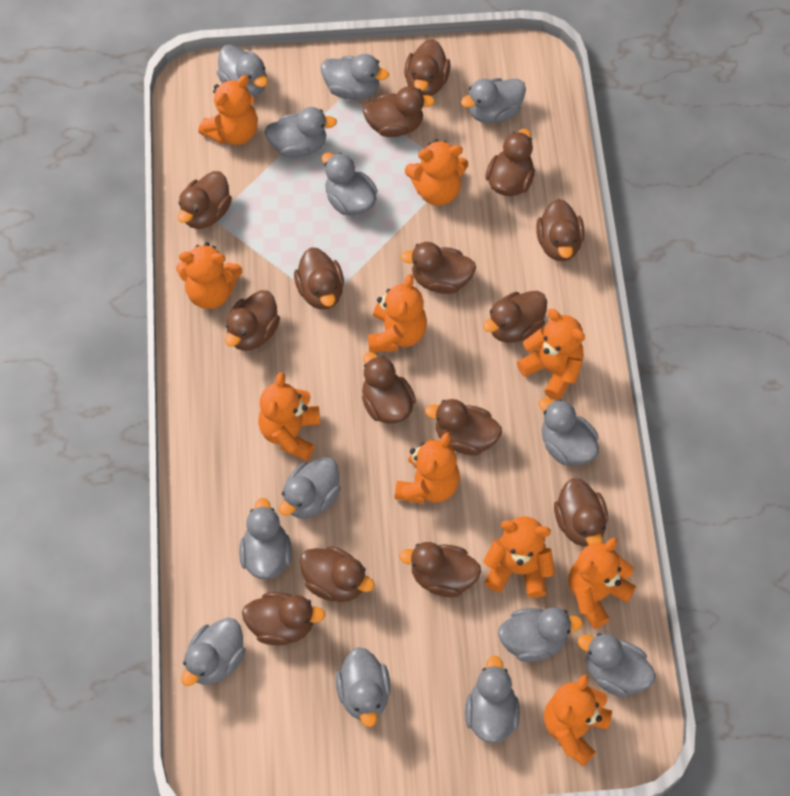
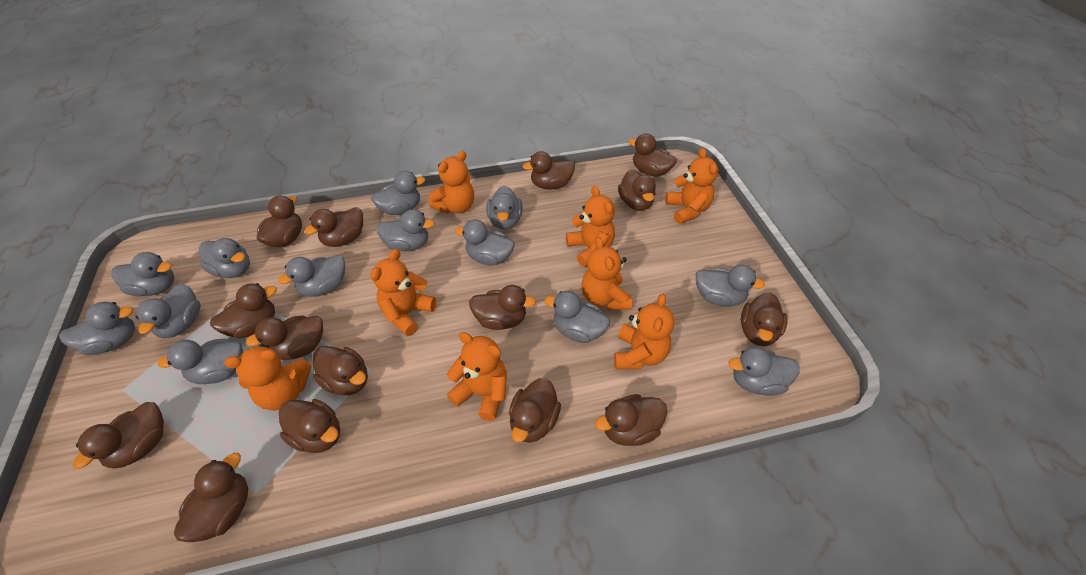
orange teddy bear: [176,242,242,309] [198,75,258,145] [258,372,320,461] [368,274,427,352] [395,432,460,504] [405,139,468,206] [483,516,555,598] [517,309,585,400] [544,675,612,766] [569,538,636,629] = 10 -> [224,344,311,411] [370,249,436,336] [429,151,474,214] [447,332,507,421] [566,186,615,267] [581,237,632,310] [614,293,674,369] [665,148,718,224] = 8

